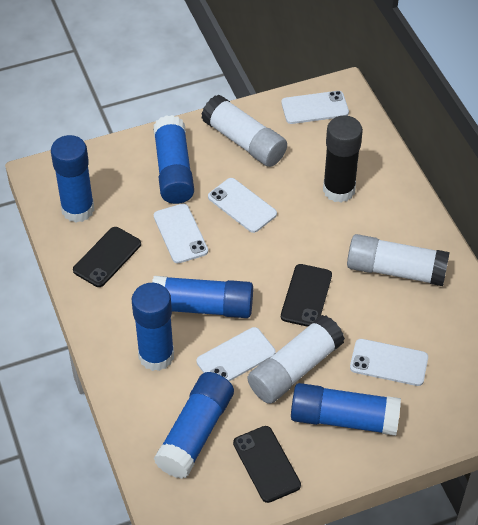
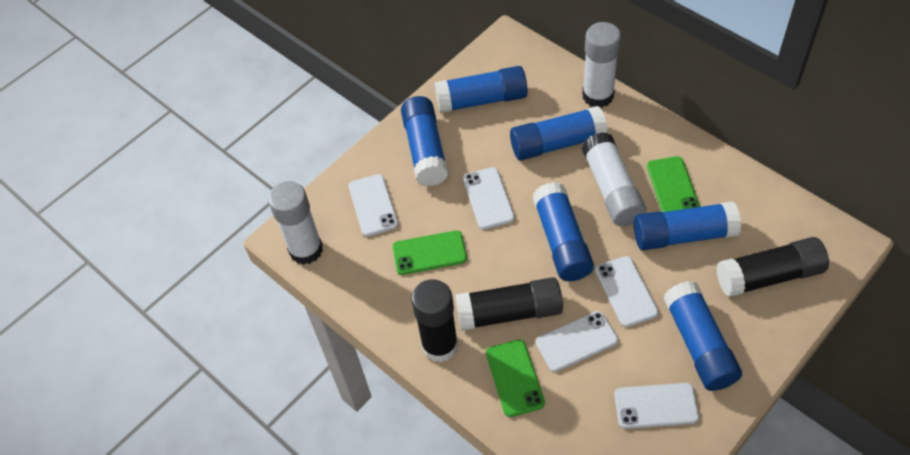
black glue stick: [323,116,363,203] = 1 -> [411,279,458,363] [455,277,563,331] [717,237,829,297] = 3
black phone: [73,227,141,287] [233,426,301,503] [281,264,332,327] = 3 -> none = 0
green phone: none = 0 -> [393,230,467,275] [486,339,545,417] [647,156,700,212] = 3

